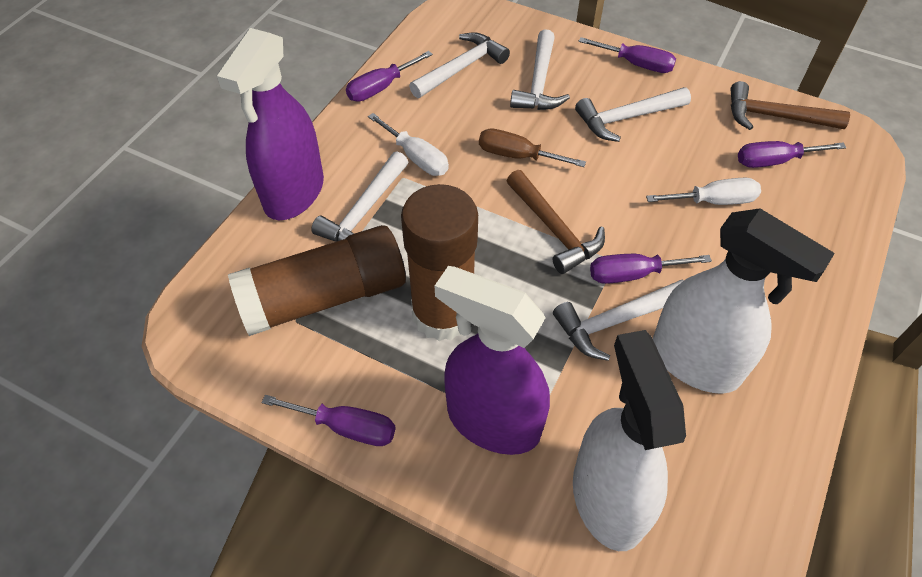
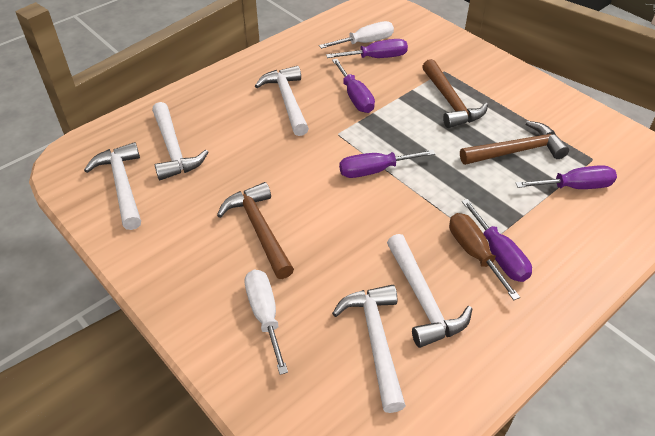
brown glue stick: [228,225,406,336] [401,184,478,341] = 2 -> none = 0
brown hammer: [507,170,605,274] [730,81,850,130] = 2 -> [217,182,294,279] [422,59,488,128] [460,121,569,165] = 3
purple spray bottle: [216,28,324,220] [435,266,550,455] = 2 -> none = 0
white spray bottle: [573,330,686,551] [653,208,835,394] = 2 -> none = 0

